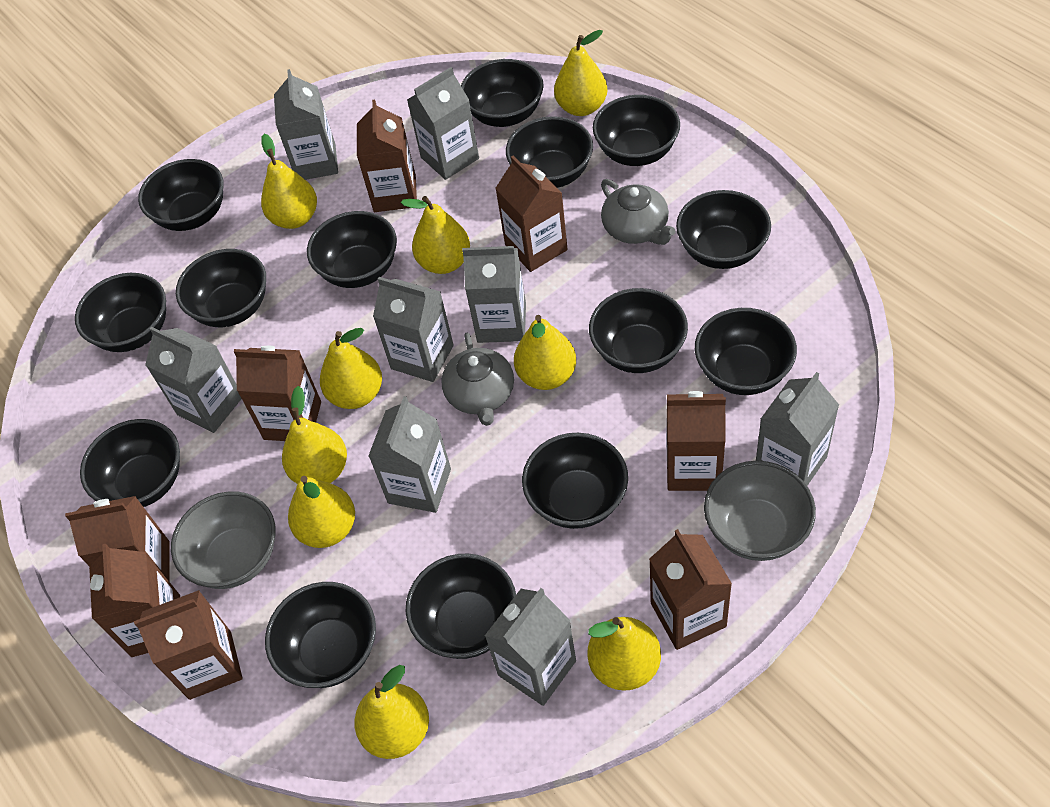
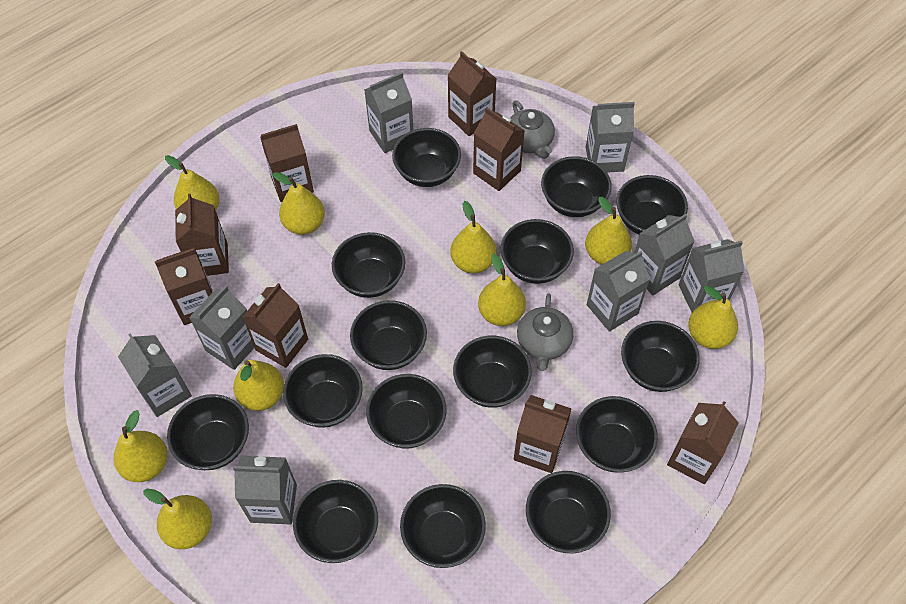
black bowl: [75,273,166,352] [80,419,180,507] [138,159,224,231] [176,249,266,327] [265,582,376,688] [307,211,397,288] [405,554,516,659] [461,59,544,127] [506,116,593,188] [522,433,628,529] [589,288,688,373] [593,95,680,166] [676,190,771,269] [695,308,797,395] = 14 -> [167,394,249,470] [283,354,363,428] [293,480,378,563] [332,232,405,298] [350,300,427,370] [366,374,447,448] [392,128,461,187] [400,484,486,568] [453,336,532,408] [501,219,574,284] [526,471,611,553] [541,156,612,217] [576,396,658,473] [616,175,688,235] [621,321,700,392] = 15
grey bowl: [171,491,276,589] [704,461,816,561] = 2 -> none = 0

